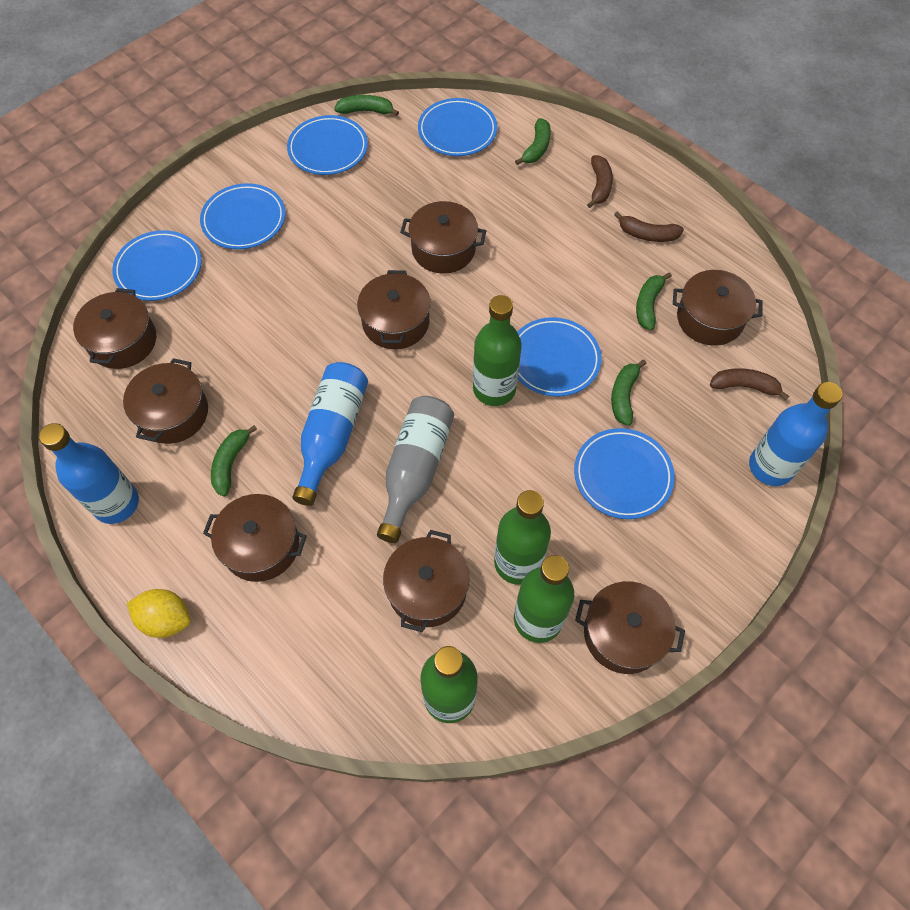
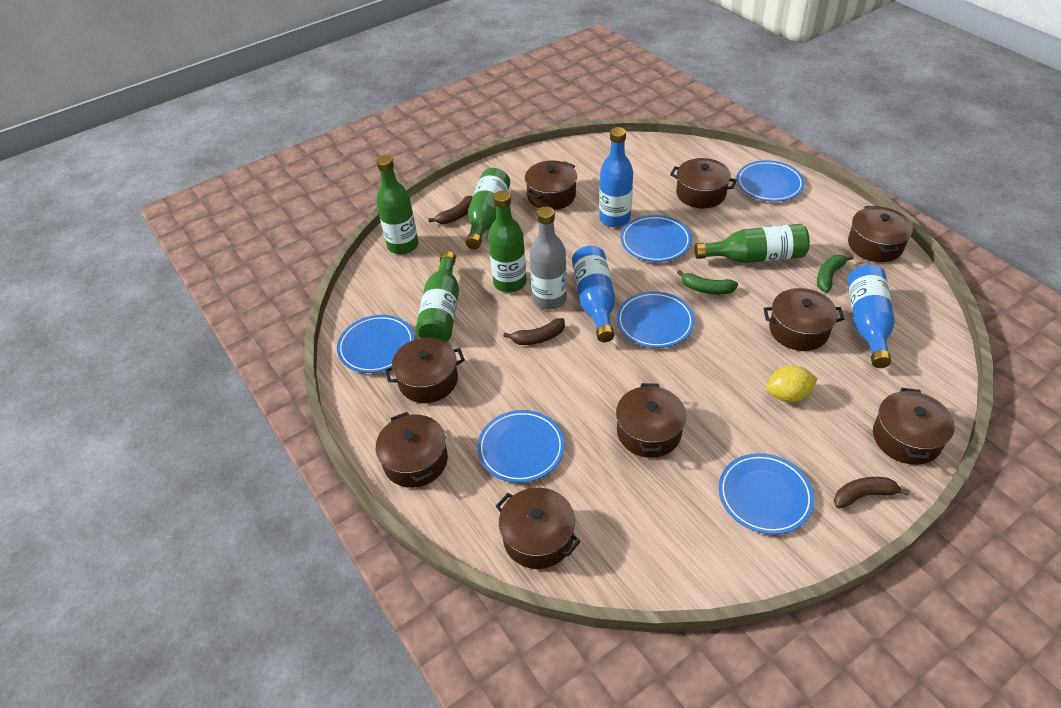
brown pot: [73,288,156,369] [123,358,208,444] [203,494,307,582] [357,270,431,349] [383,530,470,632] [400,201,486,274] [575,581,685,674] [673,270,763,346] = 8 -> [376,412,448,488] [385,338,465,403] [496,488,581,569] [525,160,577,210] [616,383,686,458] [670,158,737,209] [764,288,844,351] [848,206,913,262] [873,388,955,465] = 9
green banana: [211,425,257,497] [334,95,399,116] [515,118,551,165] [611,360,646,426] [636,272,672,330] = 5 -> [677,270,738,294] [817,255,853,292] = 2
green bottle: [421,646,478,723] [473,295,522,406] [494,490,551,585] [514,555,574,643] = 4 -> [376,155,418,254] [416,251,459,342] [466,168,510,249] [488,191,527,293] [694,224,810,263] = 5

